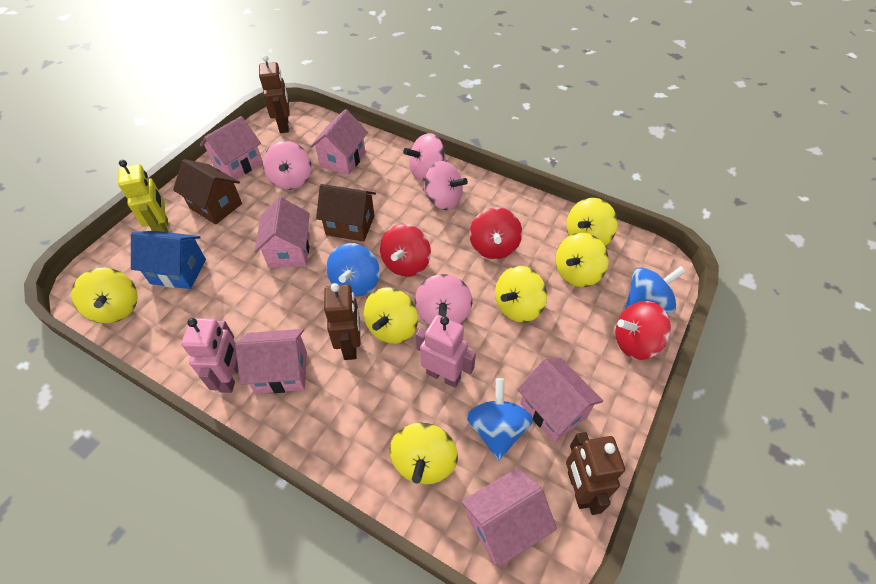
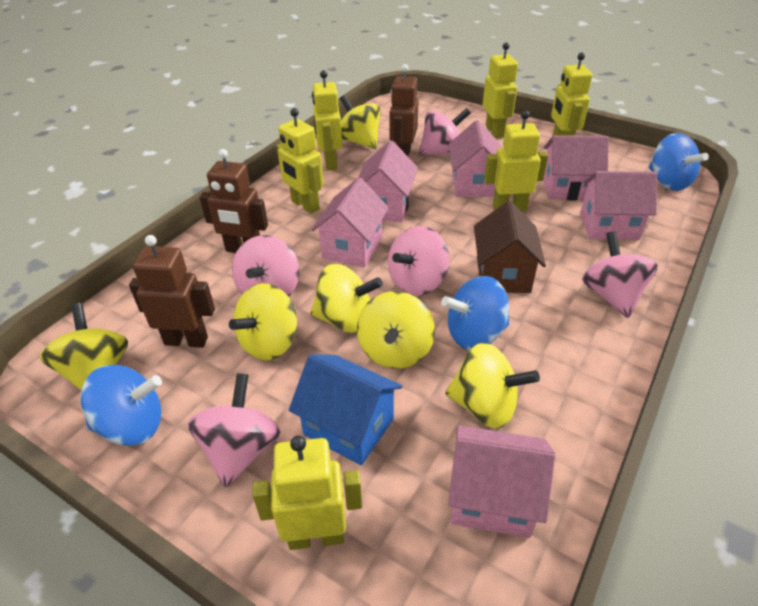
brown house: [173,159,242,224] [316,184,376,242] = 2 -> [474,201,546,293] = 1
pink robot: [181,318,238,393] [416,315,476,388] = 2 -> none = 0
pink spinning top: [263,141,311,190] [403,133,447,181] [415,274,472,325] [423,161,468,210] = 4 -> [187,373,280,488] [232,235,299,297] [388,226,450,296] [419,108,471,156] [582,231,658,318] = 5
red spinning top: [380,224,431,277] [469,207,522,259] [615,301,671,360] = 3 -> none = 0
yellow robot: [118,160,168,232] = 1 -> [252,436,362,550] [277,108,323,214] [312,70,342,170] [483,42,518,138] [484,110,548,212] [551,53,593,136] = 6

